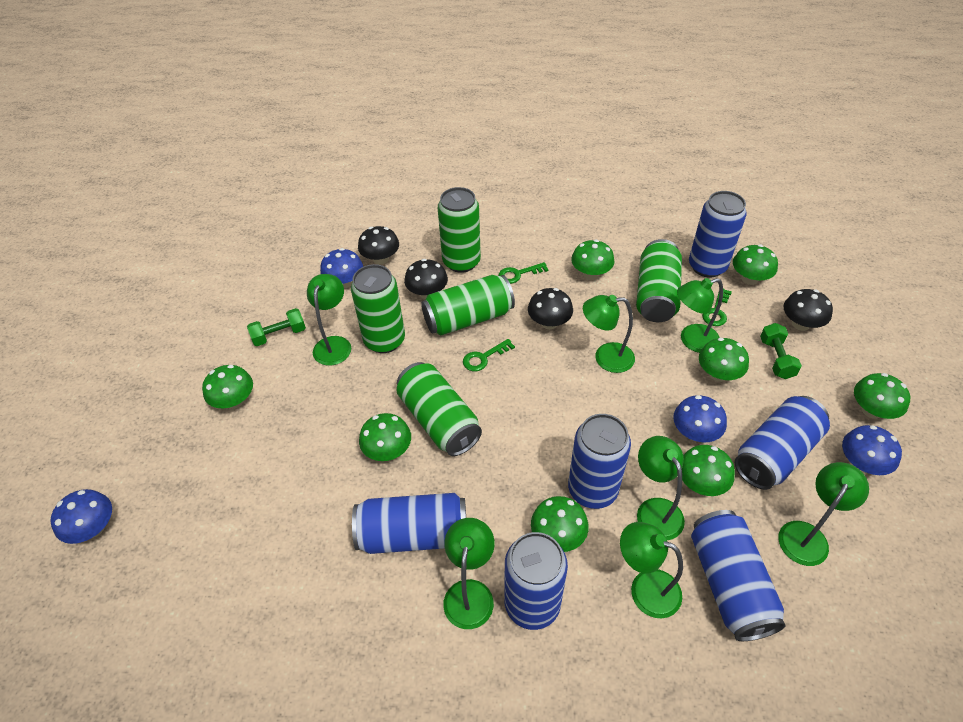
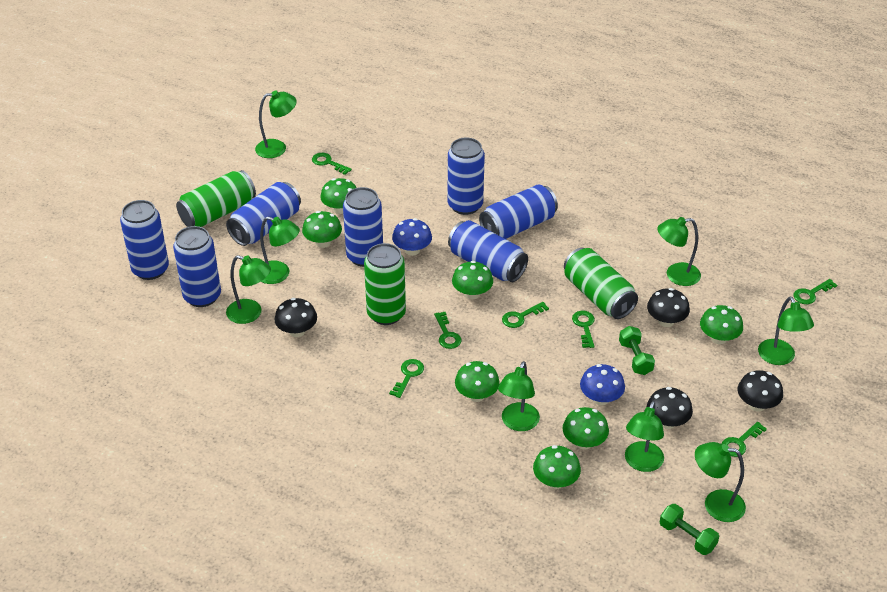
blue can: [352,493,466,554] [504,532,568,630] [568,414,631,509] [689,191,747,278] [691,510,786,641] [735,396,830,490] = 6 -> [120,200,169,280] [173,226,221,307] [226,182,301,246] [343,187,383,267] [448,138,485,215] [448,220,528,282] [479,184,558,239] = 7
blue mushroom: [50,489,112,544] [320,248,363,288] [673,395,727,442] [842,425,902,475] = 4 -> [392,218,432,256] [580,364,625,405] = 2
green can: [351,264,405,353] [396,362,482,456] [421,275,515,335] [438,187,481,273] [636,239,682,322] = 5 -> [176,170,256,227] [364,243,406,325] [564,248,638,319] = 3
green key: [463,339,515,371] [498,262,549,284] [702,289,732,326] = 3 -> [312,153,352,175] [389,359,424,398] [434,312,461,349] [502,302,549,328] [572,311,595,348] [721,422,767,457] [793,279,837,304] = 7
green lamp: [307,274,351,366] [443,518,495,629] [583,295,635,373] [620,522,683,618] [637,436,685,540] [677,278,723,353] [778,462,869,566] = 7 -> [226,255,271,324] [255,91,297,158] [260,217,300,284] [498,361,540,431] [625,401,664,472] [657,217,701,286] [695,442,746,522] [758,296,814,365] = 8
green mushroom: [202,365,253,409] [359,413,411,461] [531,496,589,552] [571,240,615,280] [682,445,735,496] [699,338,749,382] [733,245,778,285] [854,373,910,419] = 8 -> [302,211,342,248] [320,178,357,214] [452,261,493,299] [455,361,500,402] [533,445,581,489] [562,407,609,450] [700,305,743,344] = 7

